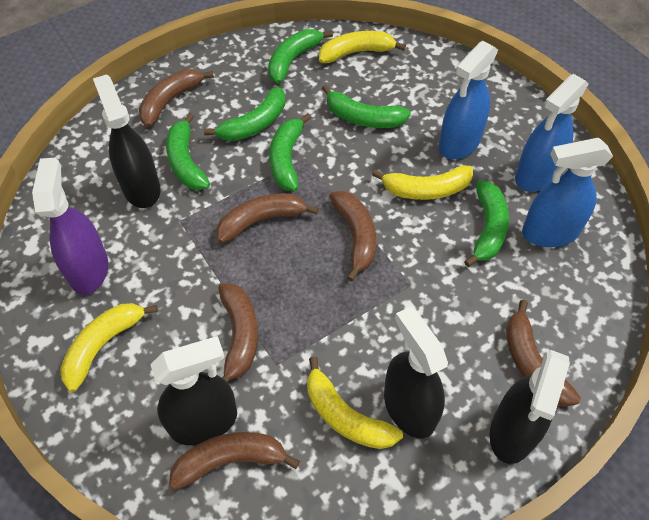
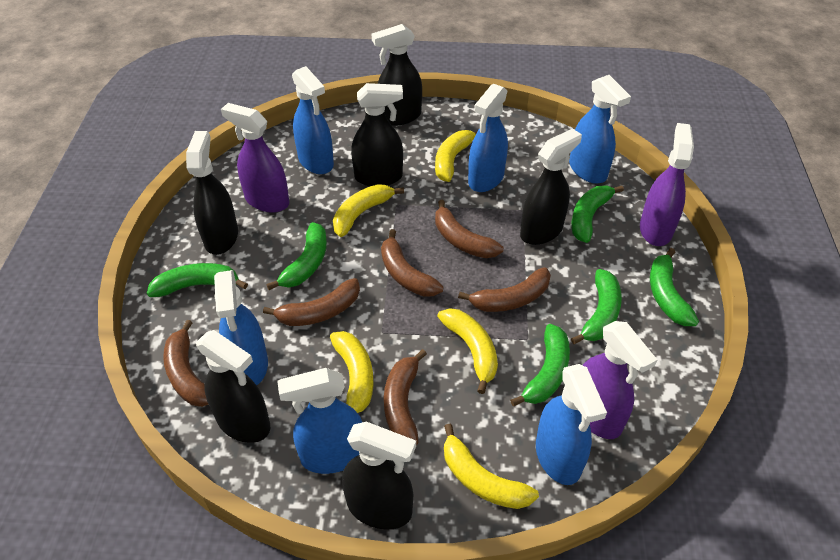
black spray bottle: [93,74,161,208] [150,336,237,445] [384,306,448,439] [490,350,570,464] = 4 -> [186,131,238,255] [196,330,270,443] [342,422,416,530] [351,83,403,186] [372,24,422,126] [520,128,582,245] = 6
blue spray bottle: [439,41,498,159] [515,74,589,192] [522,138,613,247] = 3 -> [214,270,268,385] [277,368,362,474] [292,66,334,174] [468,83,508,192] [536,364,607,485] [569,75,631,184] = 6
purple spray bottle: [32,158,108,295] = 1 -> [221,103,289,213] [583,321,657,439] [640,123,694,246] = 3
yellow banana: [60,303,158,392] [307,356,403,449] [319,31,406,63] [372,166,473,200] = 4 -> [330,331,374,413] [333,184,404,237] [435,130,478,182] [437,308,498,394] [444,424,539,509] = 5

